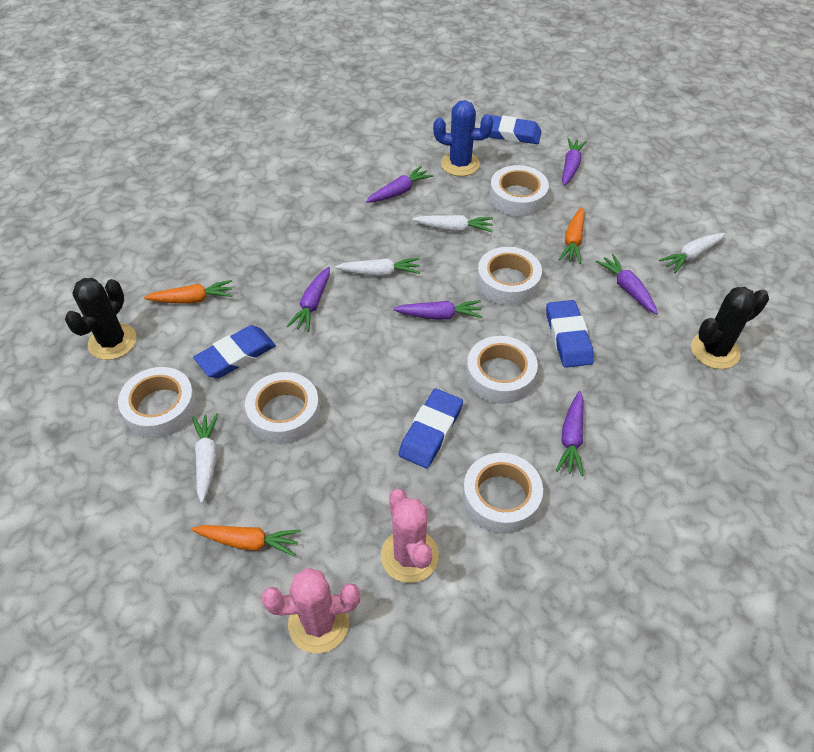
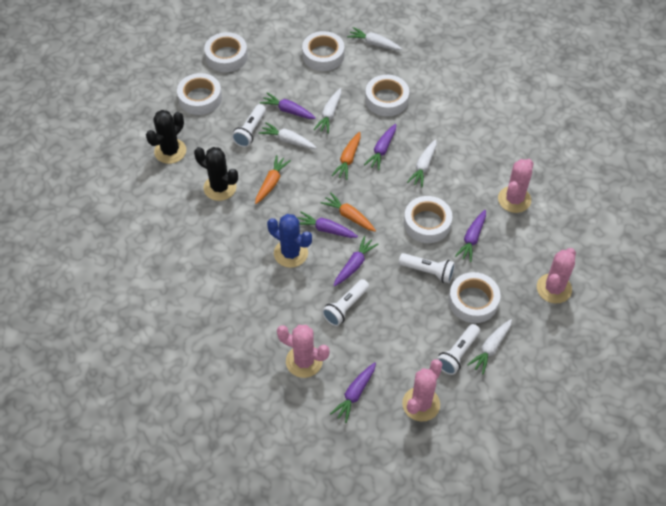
blue eraser: [193,325,276,378] [398,389,463,468] [484,115,541,144] [546,300,594,368] = 4 -> none = 0
pink cactus: [261,568,360,653] [381,489,439,583] = 2 -> [277,325,330,378] [402,359,442,422] [498,159,534,213] [537,248,576,304] = 4
white carrot: [192,413,218,503] [335,258,420,277] [412,215,493,232] [659,233,725,273] = 4 -> [259,122,317,149] [314,88,341,134] [347,27,402,50] [407,139,437,187] [467,319,512,374] = 5
white flashlight: none = 0 -> [232,104,266,147] [322,279,369,326] [399,253,455,283] [437,324,480,375] = 4

